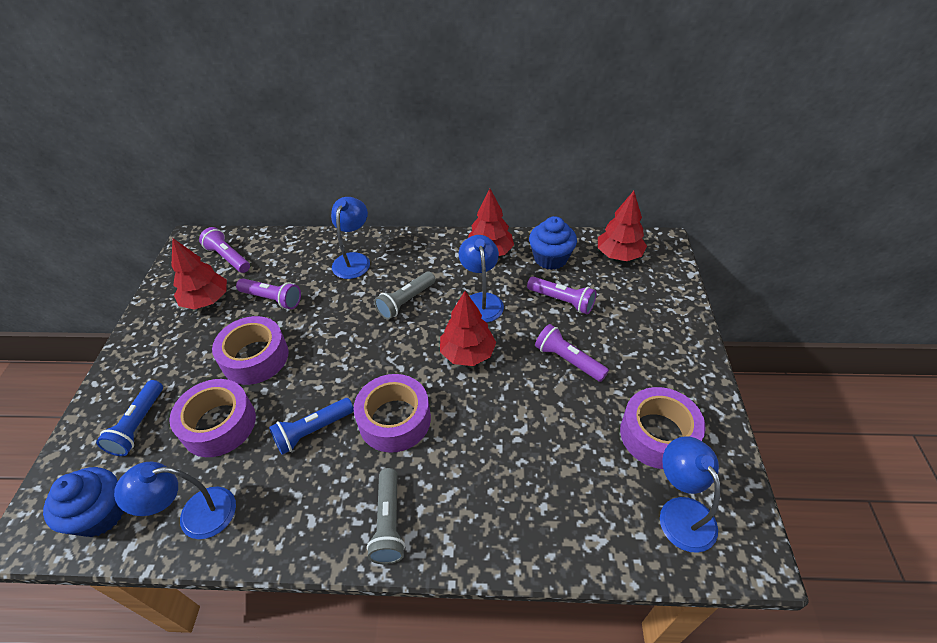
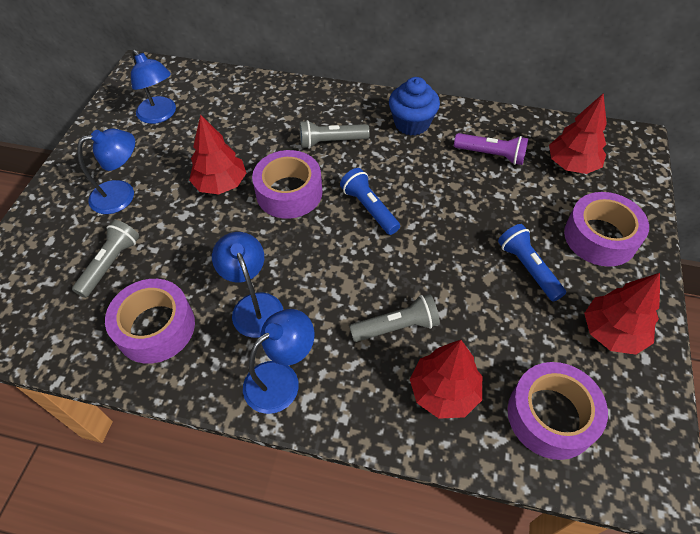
blue cupcake: [43,467,124,537] [529,216,577,270] = 2 -> [389,77,440,136] = 1
grey flashlight: [367,468,405,564] [374,271,436,320] = 2 -> [72,220,139,298] [300,120,370,149] [349,294,440,342] = 3
purple flashlight: [199,227,250,273] [236,278,301,309] [527,277,597,314] [535,324,609,382] = 4 -> [454,133,528,165] = 1

